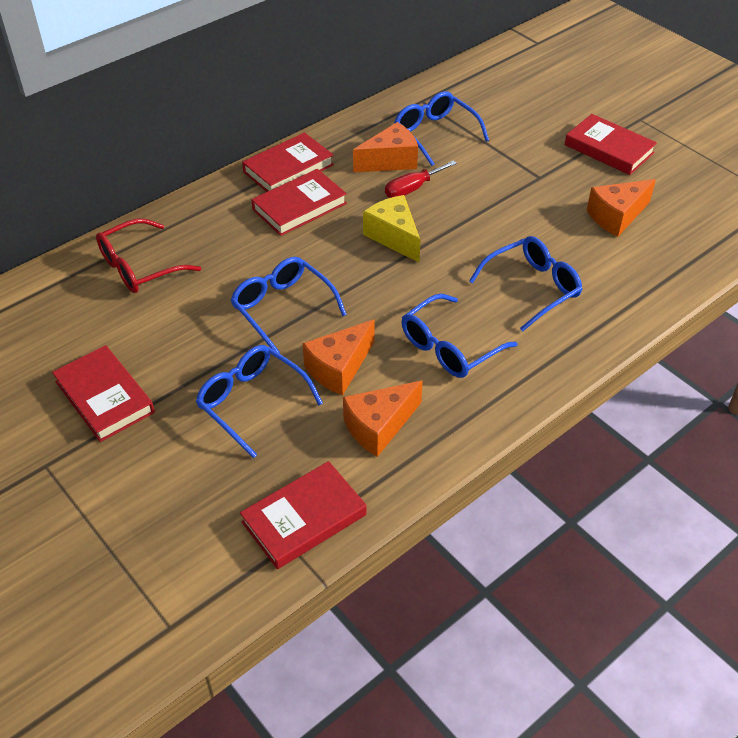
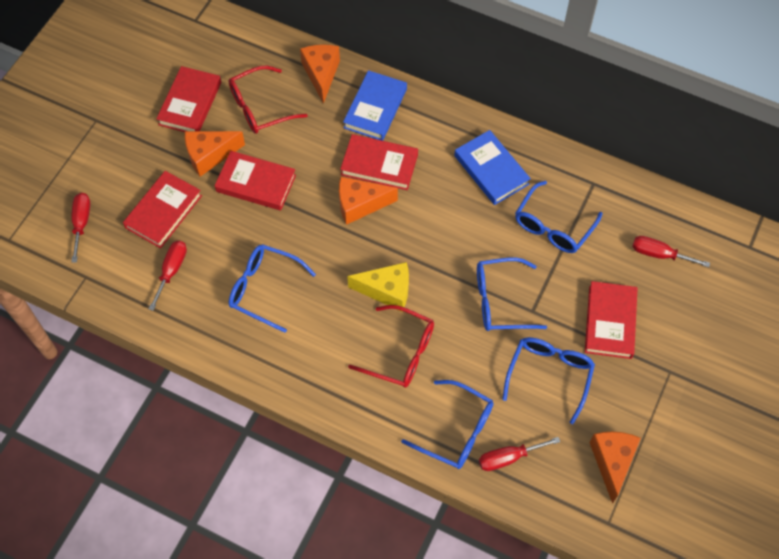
blue book: none = 0 -> [343,70,407,141] [454,130,531,205] = 2
red glasses: [96,219,201,293] = 1 -> [228,66,308,134] [348,305,434,388] = 2
red screwdriver: [385,160,457,198] = 1 -> [71,193,90,263] [149,241,187,311] [479,437,560,471] [632,236,710,267] = 4

